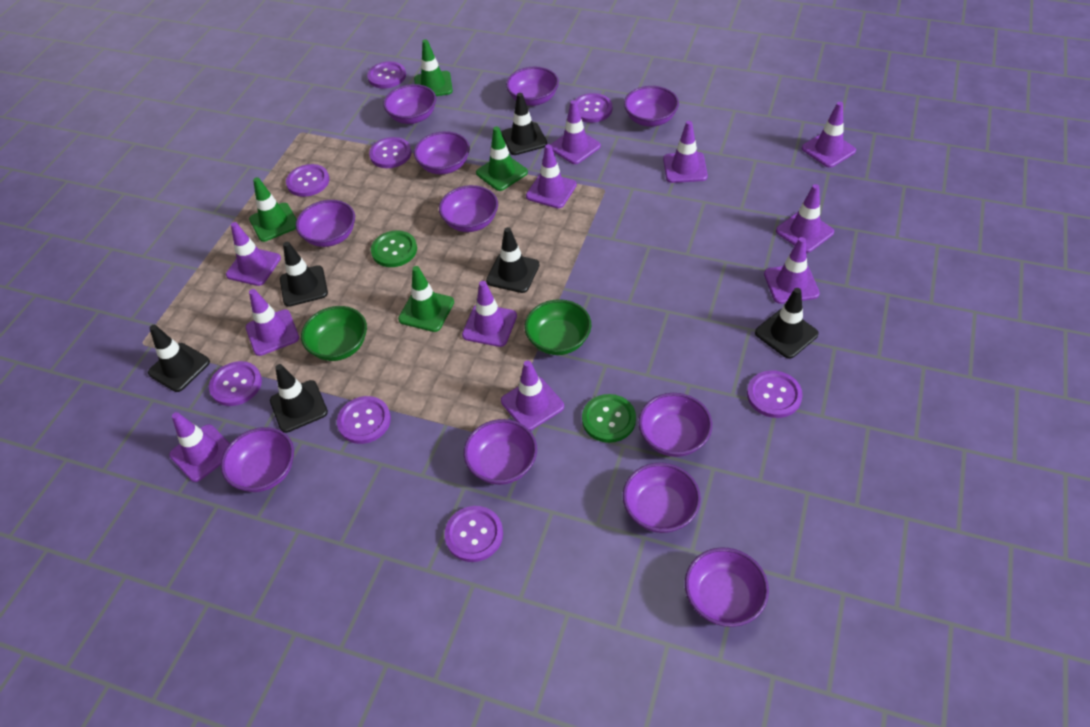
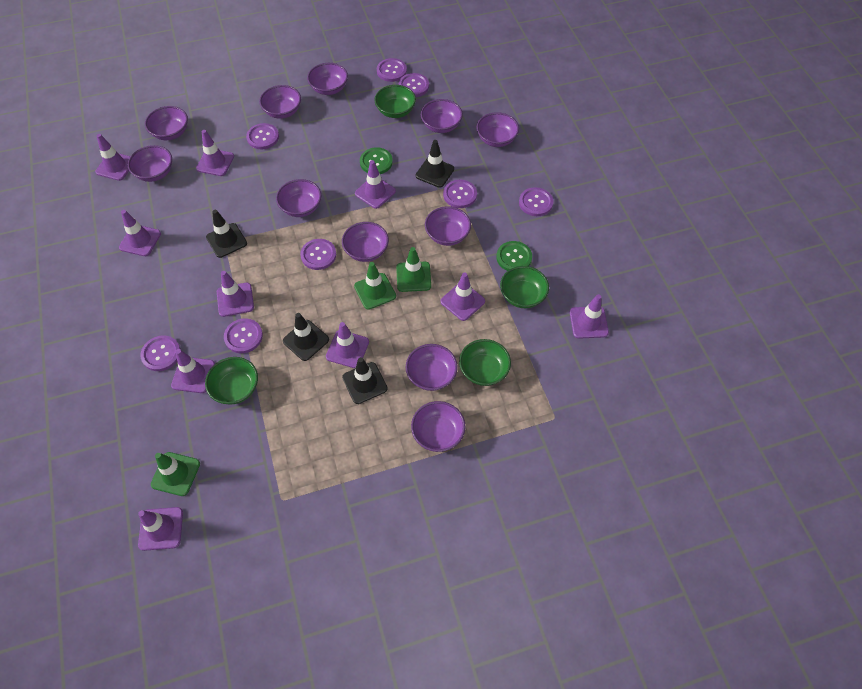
black traffic cone: [148,325,210,392] [270,364,328,433] [280,242,328,307] [486,227,539,293] [501,93,547,155] [755,288,819,359] = 6 -> [206,210,247,258] [283,313,329,361] [342,357,388,404] [416,140,454,188] = 4
green bowl: [301,306,367,361] [525,299,591,355] = 2 -> [205,357,258,405] [374,85,416,118] [459,339,511,386] [500,266,549,308] = 4
green traffic cone: [249,177,297,242] [398,266,454,332] [414,39,453,96] [476,126,528,191] = 4 -> [151,452,200,496] [354,262,396,310] [396,247,431,292] = 3
purple traffic cone: [169,412,230,482] [226,222,281,286] [246,289,299,356] [462,281,517,347] [501,360,564,431] [526,144,577,209] [550,100,601,164] [663,121,708,183] [764,237,820,304] [776,184,834,253] [802,102,856,168] = 11 -> [95,134,131,181] [119,210,161,256] [138,507,183,551] [171,349,215,393] [196,130,234,176] [217,271,254,317] [326,322,369,368] [355,160,396,209] [440,273,485,321] [570,294,609,339] = 10

